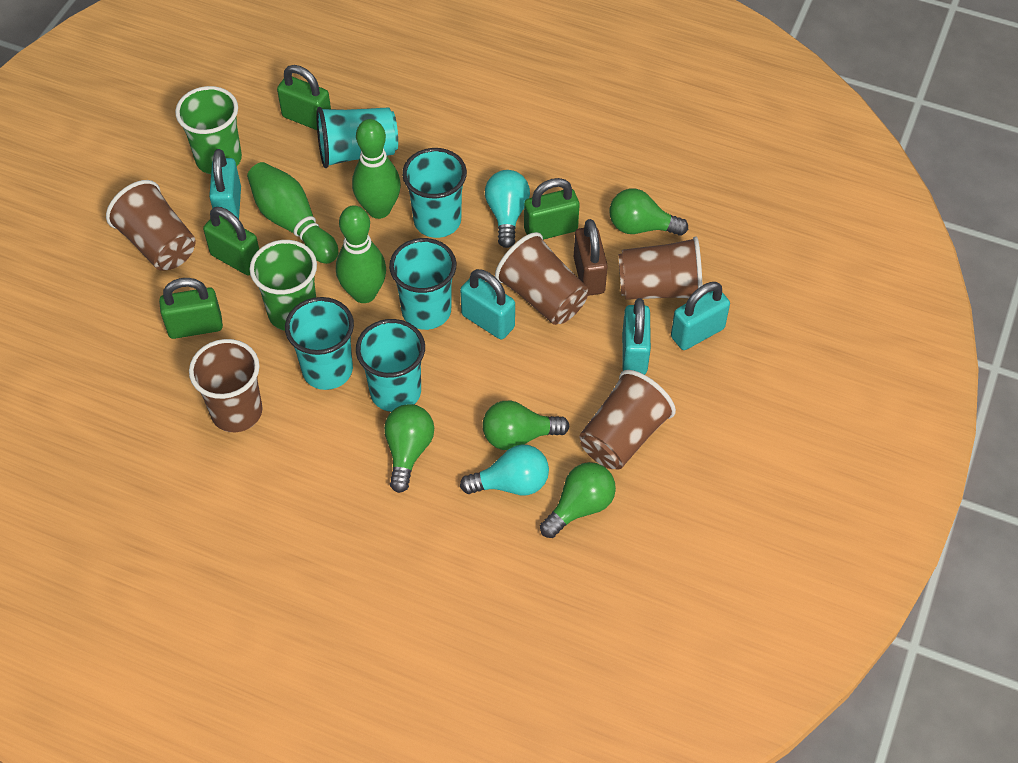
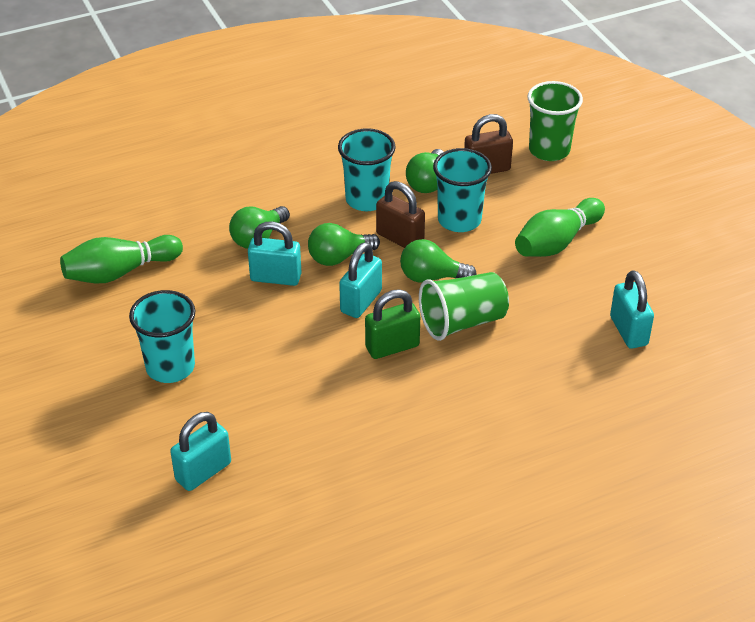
brown cup: [106,180,196,271] [189,339,263,432] [495,232,588,325] [579,370,676,469] [618,236,702,300] = 5 -> none = 0
brown padlock: [574,219,608,296] = 1 -> [376,181,425,248] [464,114,513,174] = 2
green bowling pin: [247,162,338,264] [336,205,386,303] [352,119,401,219] = 3 -> [60,235,183,283] [515,198,605,257] = 2
green padlock: [159,278,223,339] [203,207,259,276] [277,65,331,130] [524,178,580,240] = 4 -> [365,289,420,359] = 1
turquoise cup: [285,297,354,390] [316,107,398,168] [356,319,425,412] [389,238,456,330] [402,148,467,238] = 5 -> [129,290,195,383] [338,128,396,211] [433,148,492,232] = 3
turquoise light bulb: [460,445,549,495] [485,170,530,248] = 2 -> none = 0

